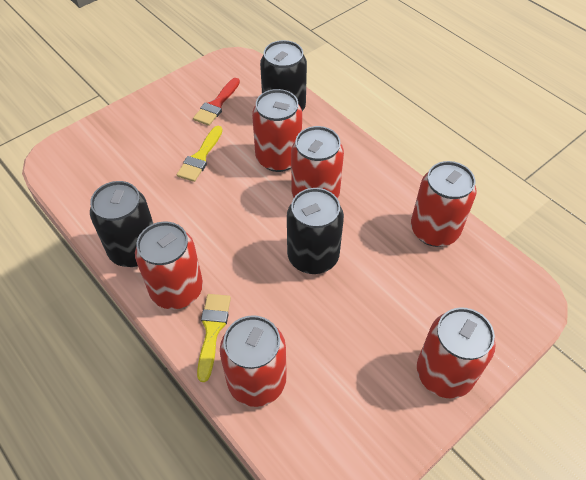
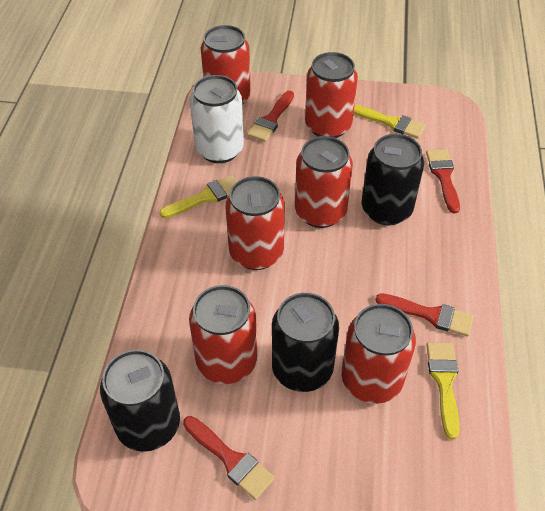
red brush: [193,78,240,126] = 1 -> [183,416,275,500] [247,91,294,142] [375,293,474,337] [426,149,460,213] = 4
white can: none = 0 -> [190,75,244,163] = 1
yellow brush: [177,126,223,182] [197,294,231,382] = 2 -> [159,175,237,218] [354,105,426,139] [427,342,460,439] = 3

